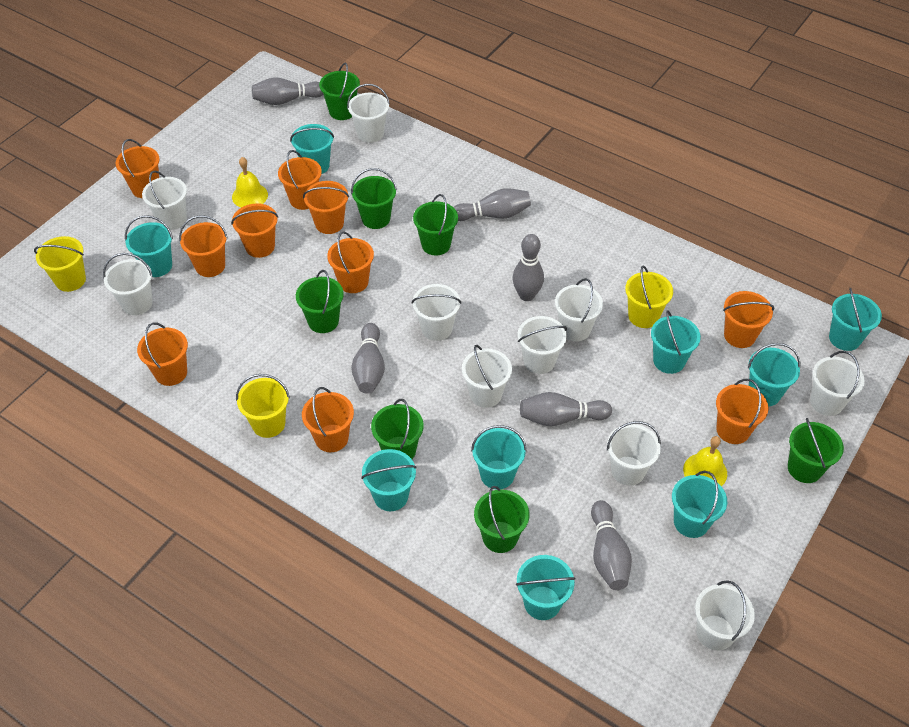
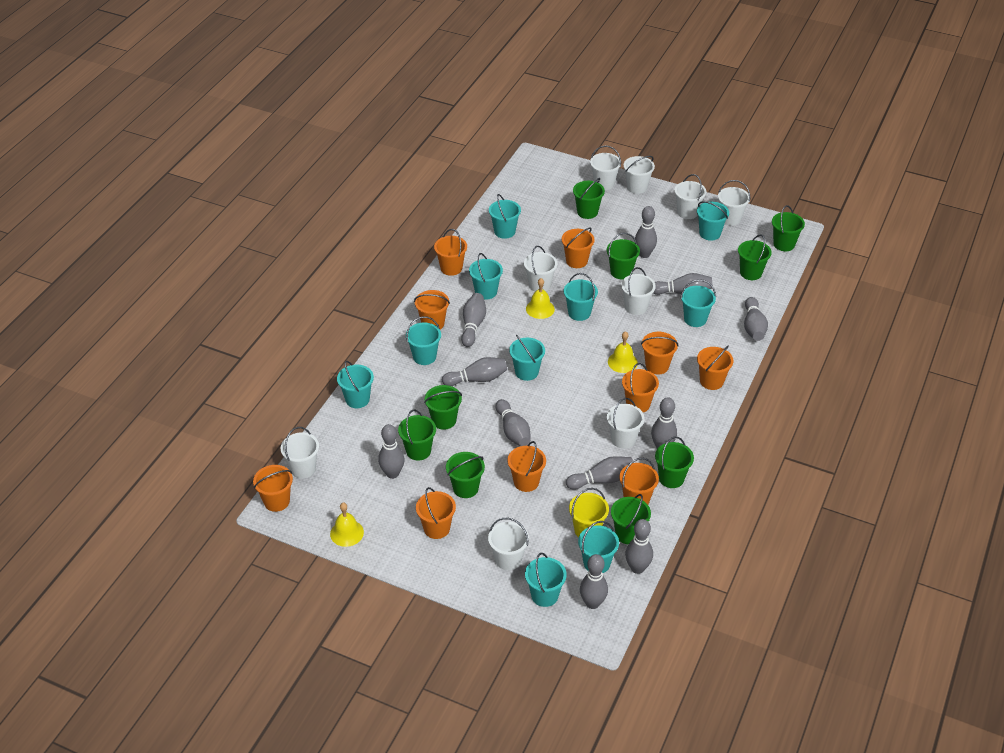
green bucket: [296,270,344,333] [319,63,360,120] [351,168,397,229] [371,399,424,459] [413,194,458,256] [474,486,529,553] [788,418,844,483] = 7 -> [398,409,436,460] [424,385,462,430] [446,452,485,498] [573,178,605,219] [607,233,640,279] [611,494,651,545] [655,436,694,488] [738,235,772,280] [772,205,805,251] = 9
grey bowling pin: [252,77,324,105] [351,323,385,394] [453,188,531,221] [512,234,544,301] [520,392,612,426] [591,500,632,590] = 6 -> [378,424,405,479] [442,357,507,386] [461,293,486,347] [495,399,531,446] [566,456,633,490] [580,554,608,609] [625,519,653,574] [635,206,657,258] [651,397,677,449] [653,273,713,295] [744,297,768,341] = 11
turquoise bucket: [125,215,173,277] [290,124,334,174] [361,449,416,511] [471,425,527,489] [516,555,575,620] [651,310,701,374] [672,471,727,538] [748,343,800,406] [829,288,882,351] = 9 -> [337,361,374,408] [406,316,441,365] [469,253,503,299] [489,194,521,239] [509,335,545,381] [525,553,567,607] [564,273,598,321] [578,521,619,573] [680,279,716,327] [697,201,729,241] = 10
white bucket: [103,253,153,315] [142,171,187,230] [347,84,390,143] [411,284,461,341] [462,345,512,408] [518,316,567,374] [555,278,603,341] [607,421,661,486] [695,580,755,651] [810,351,865,416] = 10 -> [280,427,319,478] [488,518,529,570] [524,246,557,292] [590,146,621,190] [607,398,645,449] [621,267,656,315] [624,156,655,194] [675,174,706,219] [718,180,751,226] = 9
yellow bell: [232,157,268,208] [683,436,727,486] = 2 -> [330,503,364,547] [526,278,555,319] [608,331,638,373] = 3
yellow bucket: [34,236,86,292] [236,374,290,438] [625,265,673,328] = 3 -> [569,488,609,537] = 1

